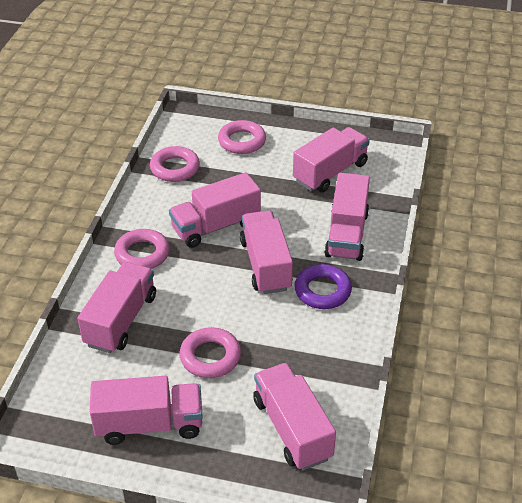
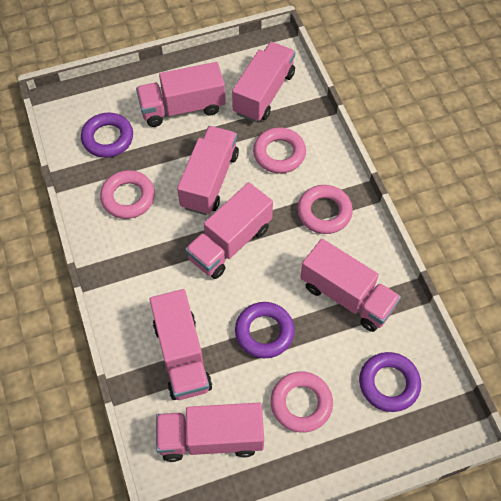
purple ring: [294,264,352,309] = 1 -> [81,113,133,158] [235,302,295,358] [359,352,421,412] = 3

